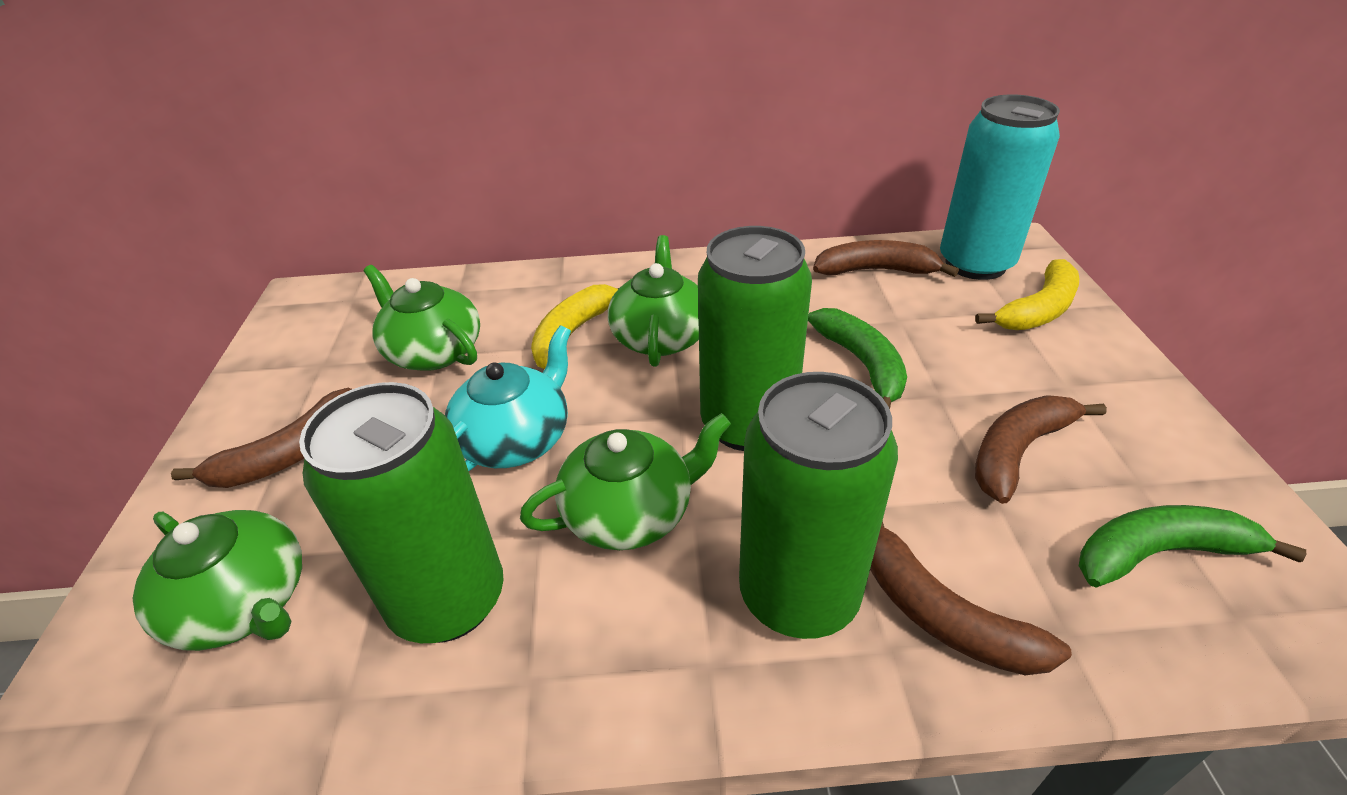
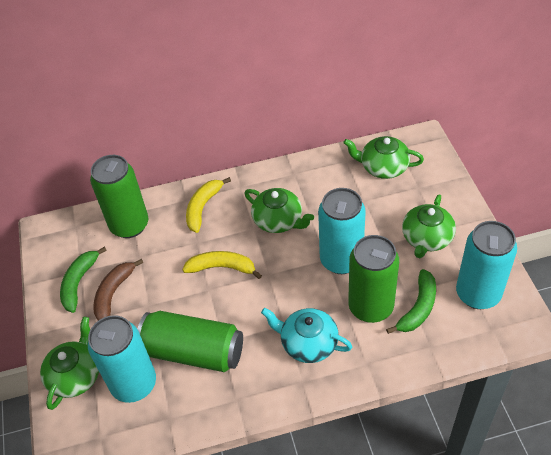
brown banana: [171,387,352,488] [813,240,959,277] [870,521,1072,675] [975,395,1107,504] = 4 -> [93,259,144,320] = 1
turquoise can: [940,94,1060,280] = 1 -> [88,315,156,403] [318,188,366,274] [456,221,517,309] = 3

